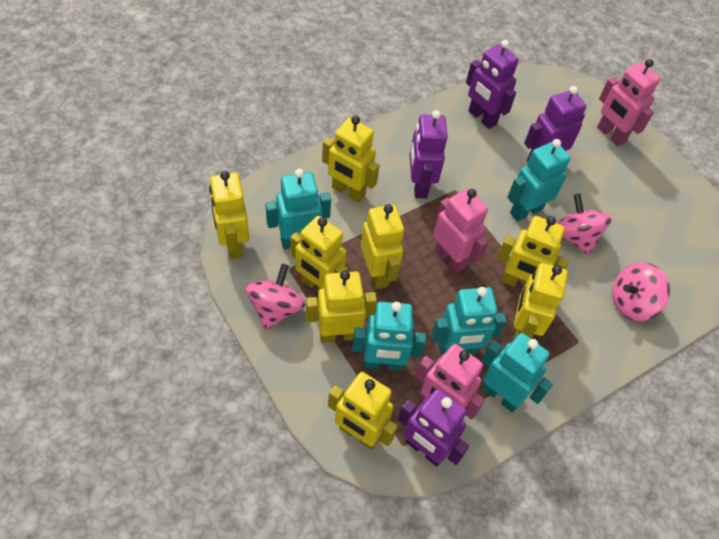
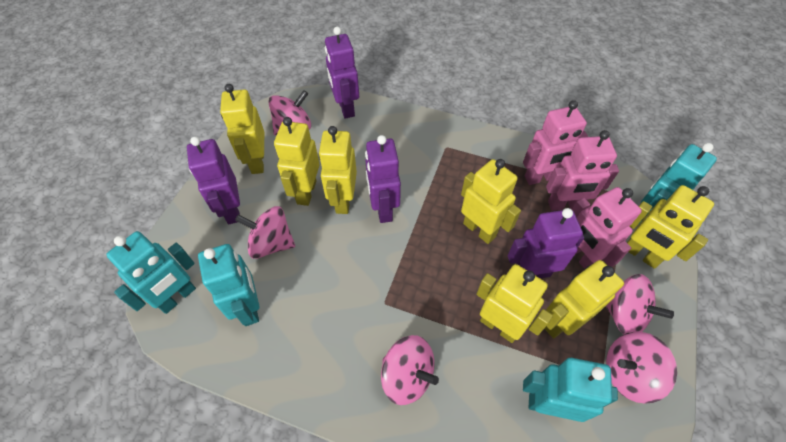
pink spinning top: [246,264,305,330] [557,193,612,256] [612,262,670,321] = 3 -> [235,206,295,259] [269,90,311,135] [381,335,439,405] [606,274,674,334] [606,332,677,404] = 5
turquoise robot: [266,169,331,249] [352,302,426,371] [432,287,507,356] [481,333,553,413] [507,139,571,222] = 5 -> [106,231,196,314] [198,244,259,326] [523,358,618,422] [638,143,717,225] = 4
yellow robot: [209,171,249,259] [290,216,348,292] [306,271,377,343] [322,116,380,202] [328,372,398,450] [361,204,404,289] [497,216,569,290] [514,263,568,339] = 8 -> [220,84,264,174] [274,117,320,206] [318,126,357,214] [461,159,521,244] [476,264,553,343] [544,260,624,338] [627,185,714,269] = 7

